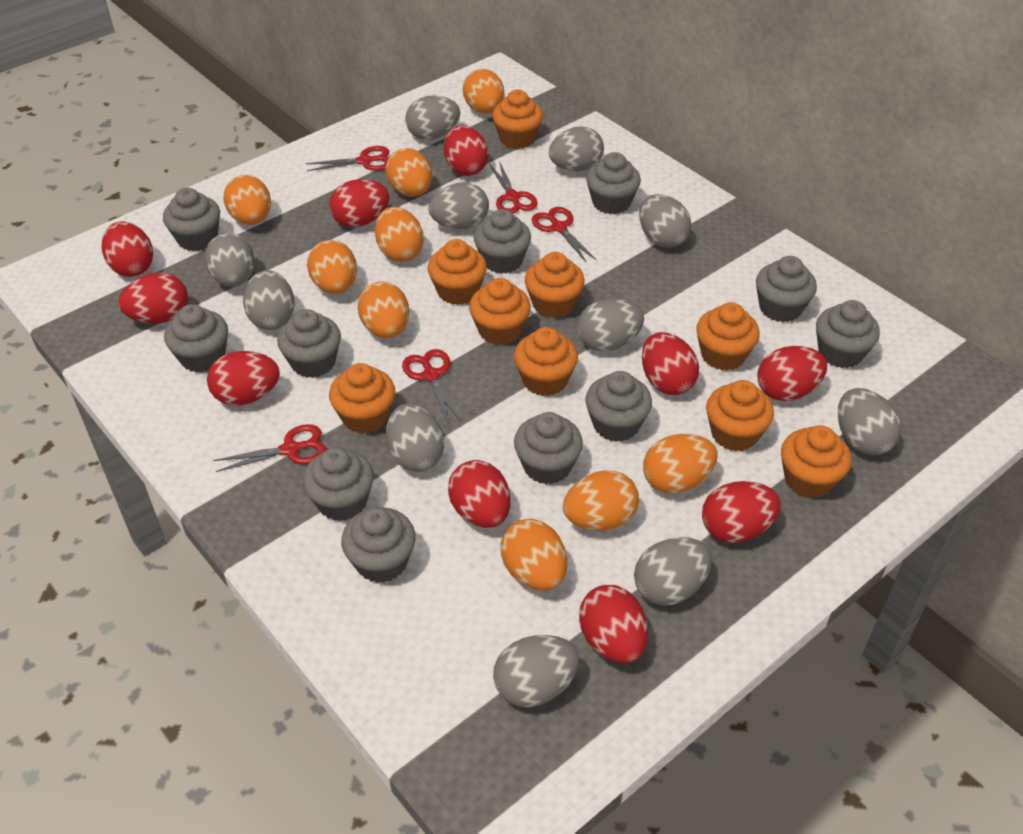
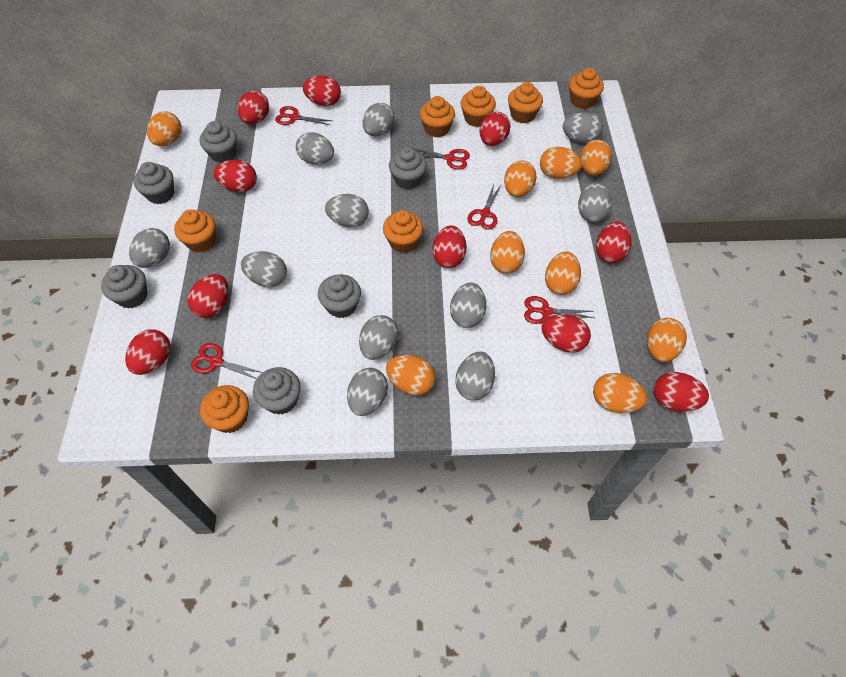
grey cupcake: [163,188,220,251] [164,304,228,373] [277,309,341,378] [303,447,374,521] [341,507,416,583] [474,209,531,274] [514,412,583,484] [585,371,652,442] [586,152,641,214] [756,256,817,322] [816,300,880,368] = 11 -> [101,265,147,308] [134,162,174,204] [199,121,237,163] [253,367,301,415] [318,274,361,318] [389,147,427,189] = 6
orange cupcake: [329,363,395,434] [427,239,487,305] [469,278,531,345] [492,90,543,149] [514,327,578,396] [525,252,585,318] [696,302,760,371] [706,380,774,451] [781,425,852,498] = 9 -> [174,209,216,252] [200,385,249,433] [383,210,423,253] [420,96,455,137] [461,86,496,127] [508,82,543,123] [569,68,604,109] = 7

